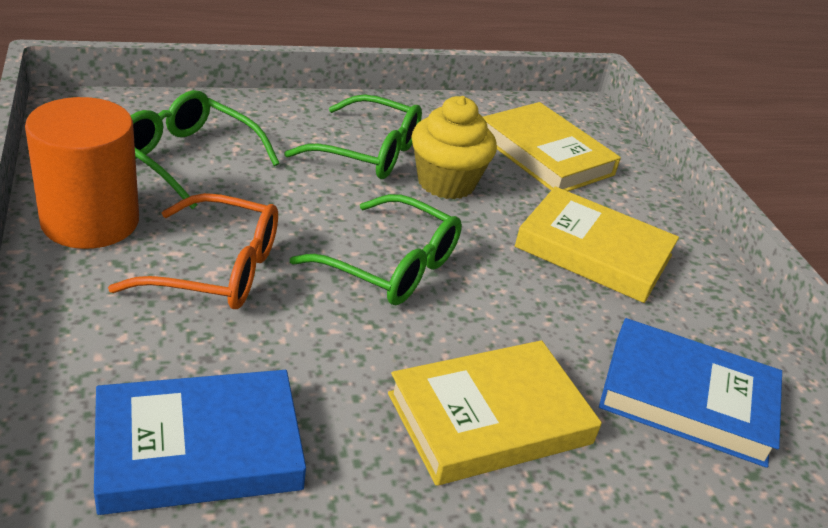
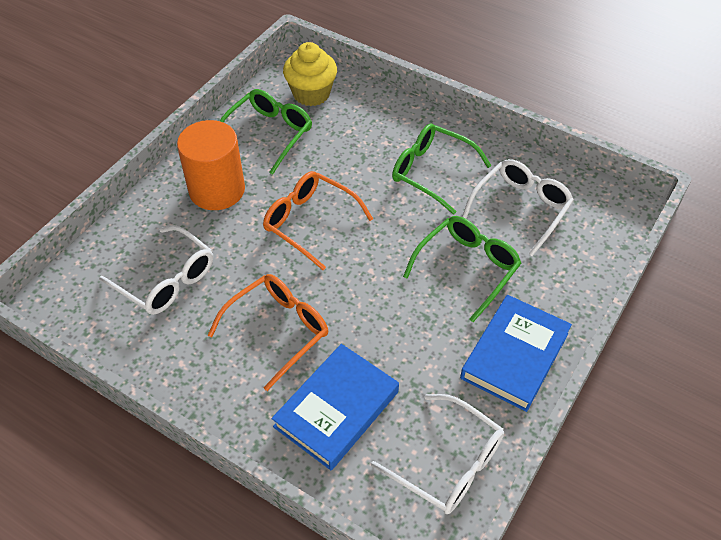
orange glasses: [108,193,278,309] = 1 -> [207,274,328,391] [263,171,373,270] = 2
white glasses: none = 0 -> [99,225,213,315] [371,394,504,514] [462,159,574,256] = 3
yellow book: [388,340,602,486] [483,102,621,191] [515,187,679,303] = 3 -> none = 0

